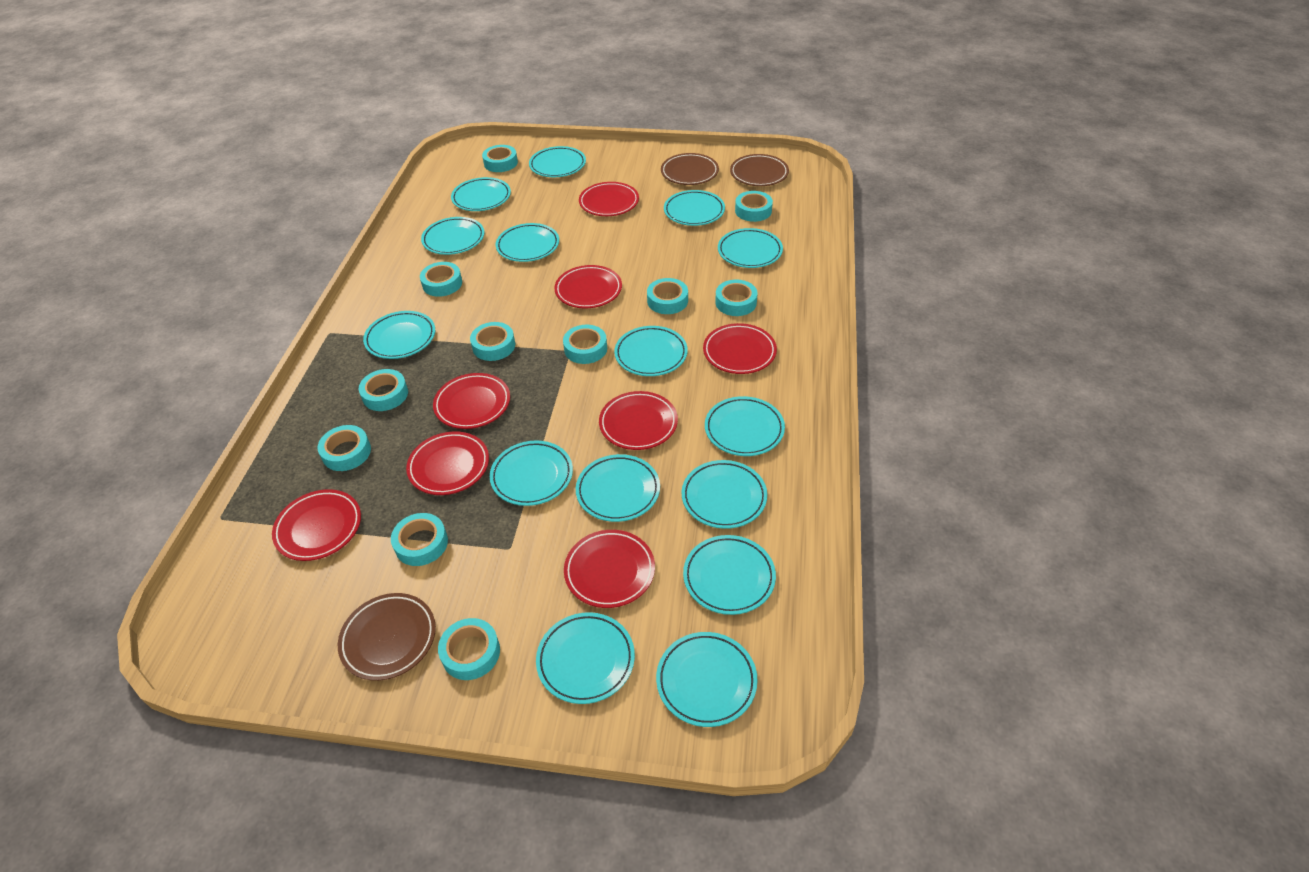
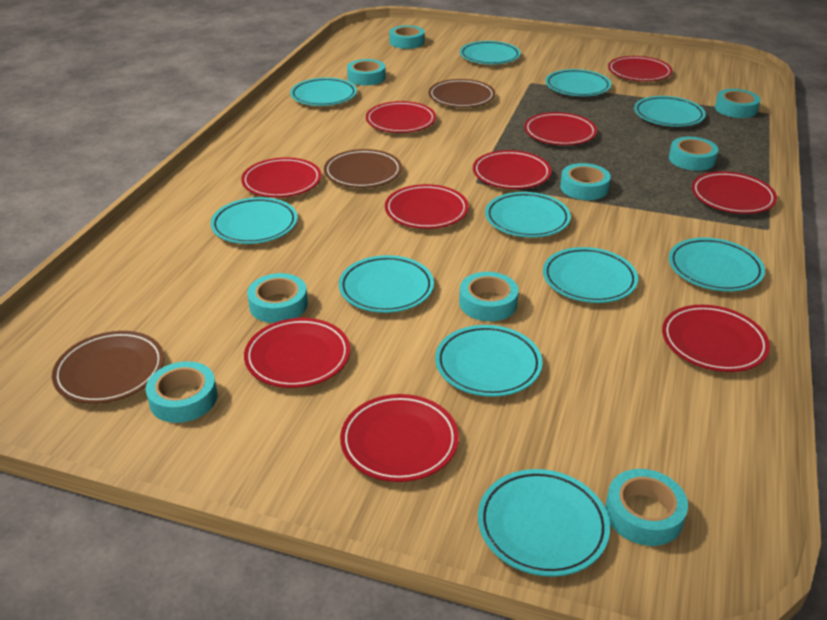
red plate: [272,489,361,561] [406,432,489,495] [433,373,510,429] [554,265,622,308] [564,530,655,608] [579,182,639,216] [599,391,678,450] [703,323,777,374] = 8 -> [241,157,321,198] [244,318,350,388] [340,394,459,482] [366,101,436,133] [385,184,469,229] [473,150,551,189] [524,112,597,145] [608,56,673,81] [662,305,770,372] [692,172,777,214] = 10
turquoise plate: [363,311,435,359] [421,217,484,255] [451,177,511,211] [490,441,573,506] [496,223,559,262] [529,146,586,177] [536,612,635,704] [576,454,660,522] [614,326,688,376] [656,632,758,727] [664,190,725,226] [682,460,767,529] [683,535,776,615] [705,396,785,456] [718,228,783,268] = 15 -> [211,197,298,244] [290,78,357,106] [339,255,434,313] [435,325,542,397] [460,41,521,64] [478,469,610,577] [485,192,571,238] [543,247,638,303] [545,69,611,96] [634,96,706,127] [669,238,765,292] = 11
turquoise tape: [317,425,371,471] [359,369,408,411] [391,513,448,566] [420,262,462,297] [438,618,500,680] [470,322,515,361] [482,145,518,172] [563,325,607,364] [647,278,688,314] [715,280,758,316] [735,191,773,222] = 11 -> [146,361,217,423] [247,273,308,323] [347,59,386,86] [389,25,424,49] [459,272,519,321] [560,163,611,200] [605,469,688,546] [669,137,718,171] [715,89,760,118] = 9

